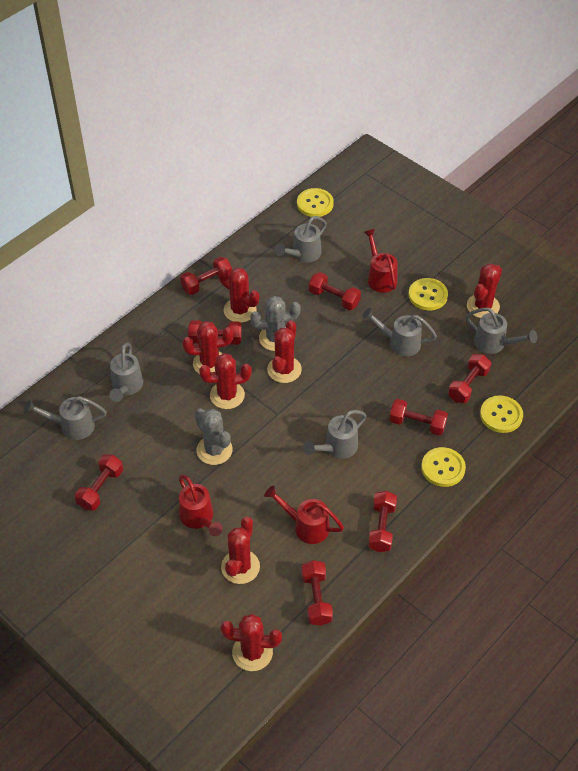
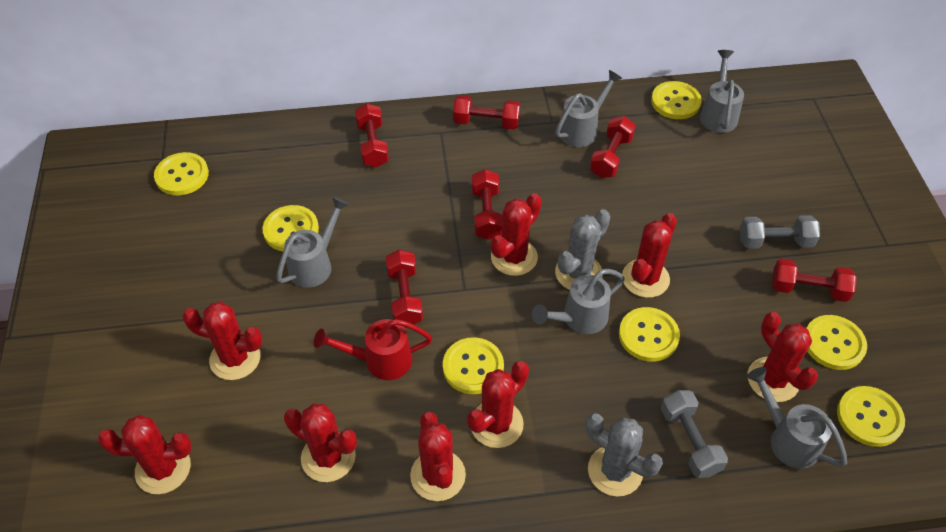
grey dumbbell: none = 0 -> [661,390,728,478] [740,215,820,249] = 2
grey watering can: [24,396,107,440] [110,343,143,402] [275,216,327,263] [303,410,367,459] [362,308,437,357] [466,308,537,354] = 6 -> [276,197,349,288] [532,269,625,334] [555,70,622,147] [700,50,744,133] [747,367,847,469] = 5
red cactus: [182,321,233,374] [199,353,252,409] [218,266,259,323] [221,517,260,584] [221,614,282,671] [267,320,302,383] [467,264,502,318] = 7 -> [98,415,192,494] [182,302,263,380] [284,404,357,482] [410,412,466,501] [467,361,529,448] [491,193,542,276] [622,213,677,298] [748,312,818,402] = 8
red dumbbell: [75,454,123,511] [180,257,232,295] [188,320,242,345] [301,560,333,626] [309,272,361,310] [368,491,397,552] [389,399,448,436] [448,354,491,403] = 8 -> [355,103,389,168] [385,250,423,324] [453,95,520,130] [472,169,502,240] [590,116,636,178] [772,259,857,302] = 6
red watering can: [179,475,223,536] [264,485,344,544] [364,229,398,293] = 3 -> [314,319,432,380] = 1
yellow button: [297,188,334,217] [408,278,448,310] [421,447,466,487] [480,395,523,433] = 4 -> [154,152,209,195] [263,205,319,251] [443,337,504,394] [619,307,680,362] [651,81,702,119] [807,315,867,370] [837,386,905,447] = 7

